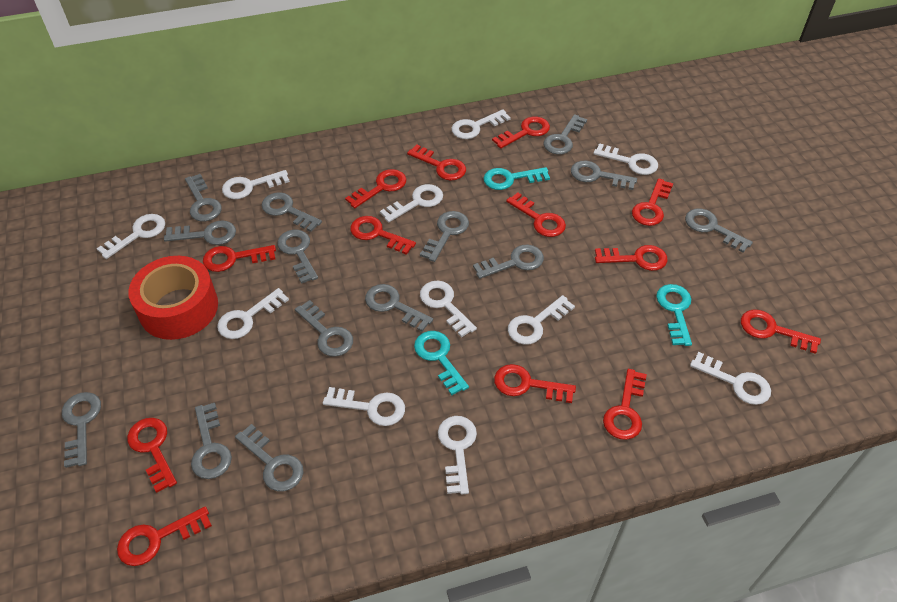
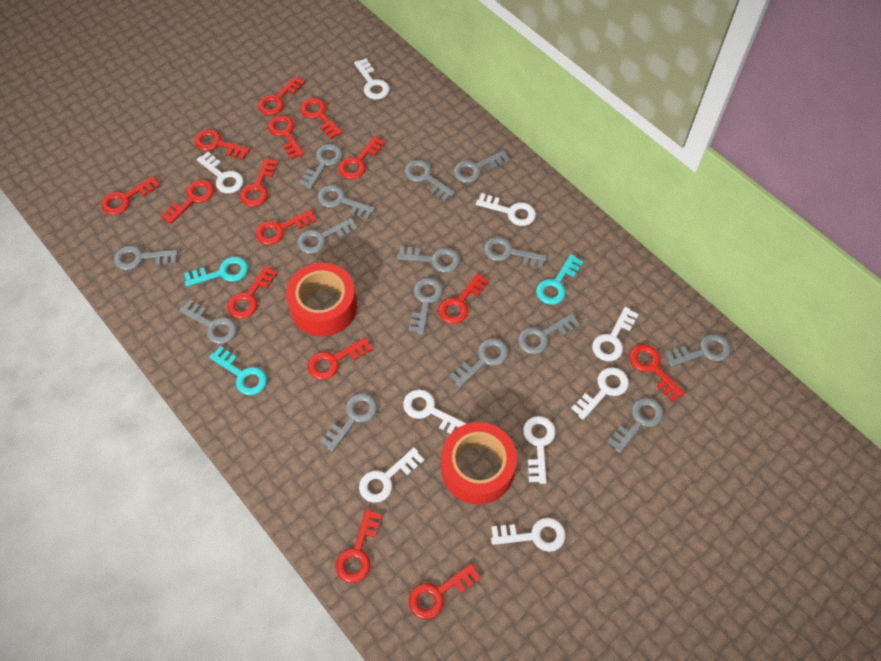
grey key: [62,392,101,468] [164,220,236,245] [185,174,222,221] [191,403,232,479] [235,424,304,491] [262,192,322,232] [277,230,318,284] [295,300,353,357] [365,284,433,332] [420,211,469,262] [473,244,544,279] [543,114,587,155] [571,161,637,190] [685,208,753,253] = 14 -> [114,245,178,270] [179,300,237,344] [297,218,358,254] [299,144,343,189] [317,185,375,220] [320,393,378,452] [397,246,460,273] [404,160,455,202] [408,278,443,335] [449,338,509,388] [453,150,510,183] [484,237,547,269] [518,313,580,354] [607,397,664,453] [665,334,731,367] = 15
red key: [117,506,212,566] [127,418,177,493] [203,245,276,272] [345,169,407,208] [350,216,416,255] [407,144,466,180] [492,117,550,149] [494,364,576,403] [506,192,566,237] [595,245,667,271] [603,369,647,440] [632,178,673,226] [741,310,821,354] = 13 -> [101,176,160,215] [160,180,214,224] [194,129,250,160] [227,266,278,319] [240,158,278,207] [256,210,316,245] [258,76,305,115] [268,115,304,160] [300,98,343,139] [308,337,373,380] [336,509,382,583] [338,136,386,179] [409,563,481,619] [438,273,489,324] [629,344,685,402] = 15
red tape: [128,256,218,340] = 1 -> [286,263,357,337] [441,422,517,505] = 2
white key: [97,214,165,259] [217,288,289,339] [222,170,290,199] [323,387,405,426] [380,184,443,222] [420,281,477,338] [438,416,477,494] [451,109,511,139] [508,295,575,345] [593,143,658,175] [690,352,771,405] = 11 -> [197,152,243,193] [354,58,390,99] [359,447,424,503] [403,389,466,434] [476,193,536,226] [491,518,565,552] [523,416,556,484] [571,367,629,420] [592,307,639,361] = 9

